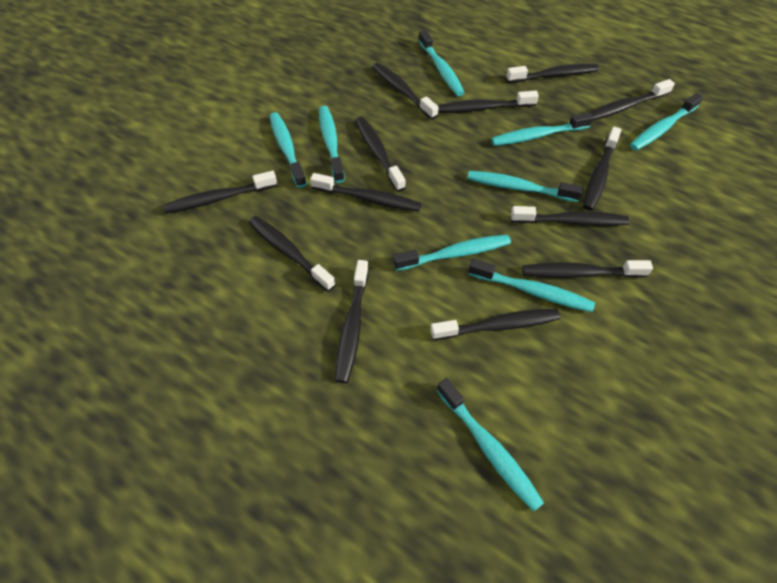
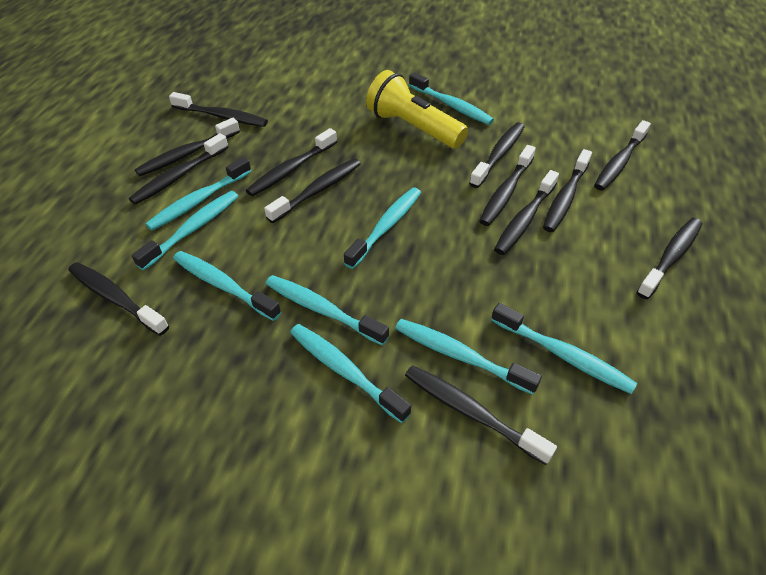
yellow flashlight: none = 0 -> [366,70,468,148] = 1

